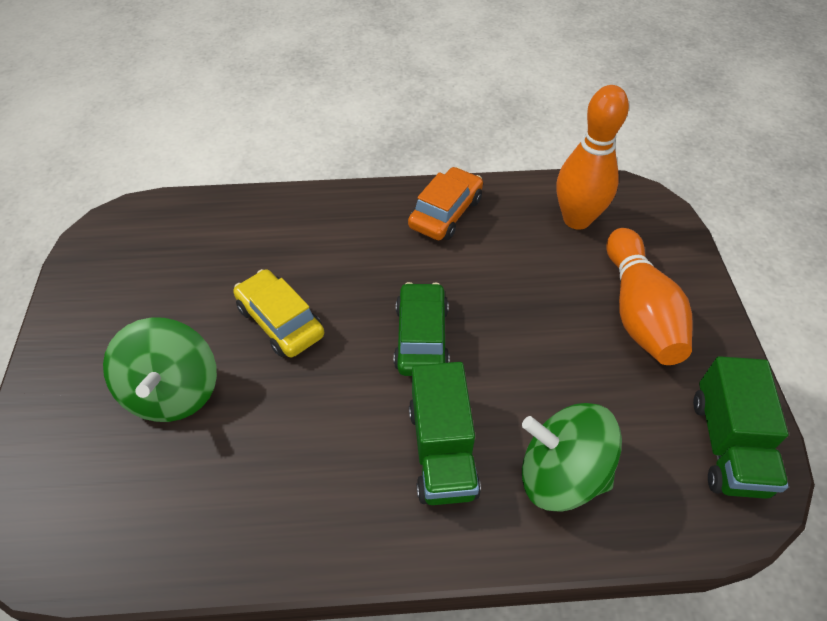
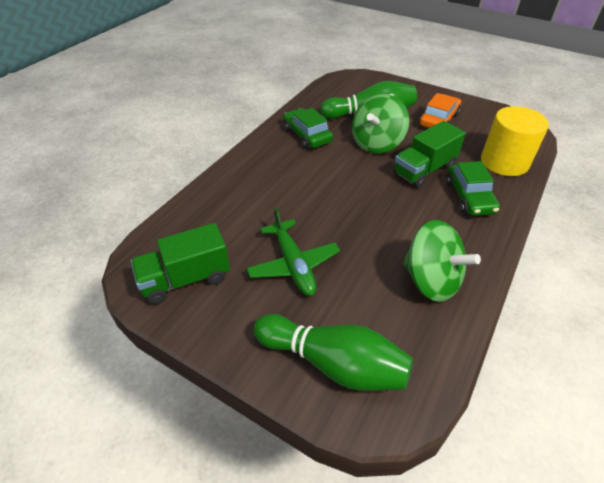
green bowling pin: none = 0 -> [253,314,413,391] [320,81,417,119] = 2
green car: [394,282,449,376] = 1 -> [283,108,333,149] [446,161,500,216] = 2
green plane: none = 0 -> [247,207,340,296] = 1
orange bowling pin: [557,85,629,229] [606,228,693,365] = 2 -> none = 0
yellow car: [233,269,324,357] = 1 -> none = 0
yellow cylinder: none = 0 -> [481,106,549,176] = 1

